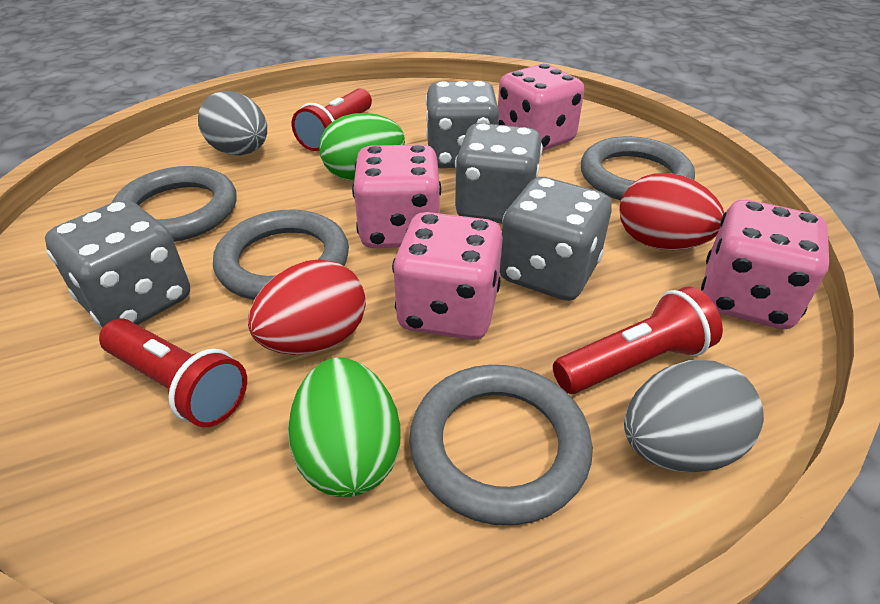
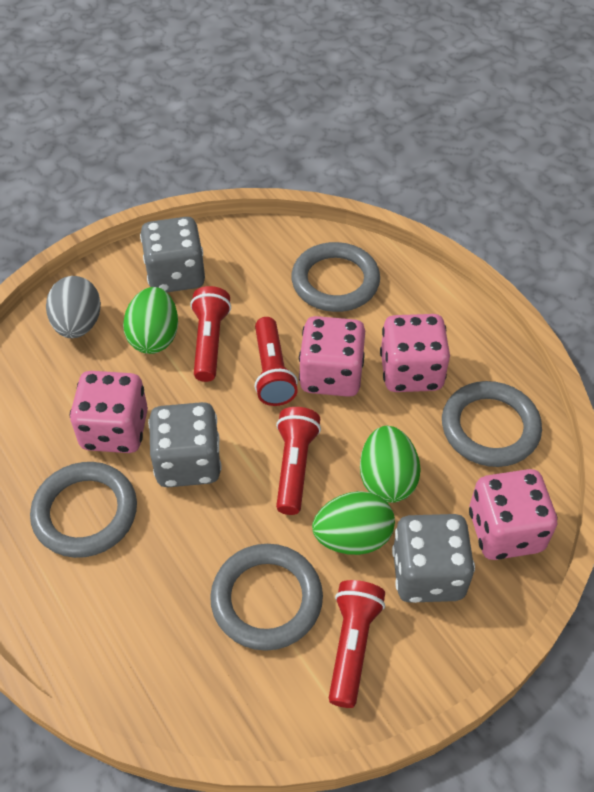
green egg: [288,357,401,497] [319,113,405,181] = 2 -> [123,287,178,354] [312,491,395,555] [360,426,421,503] = 3
grey dice: [45,200,190,327] [425,81,499,168] [455,123,543,224] [500,177,612,301] = 4 -> [140,217,205,292] [148,402,221,487] [392,514,475,603] = 3
grey egg: [198,91,267,155] [624,360,764,472] = 2 -> [46,276,101,338] = 1
red egg: [248,259,366,355] [619,173,724,250] = 2 -> none = 0
red flashlight: [99,318,247,427] [292,88,372,151] [553,286,723,394] = 3 -> [190,286,231,382] [255,317,298,406] [276,407,321,515] [329,580,385,708] = 4

